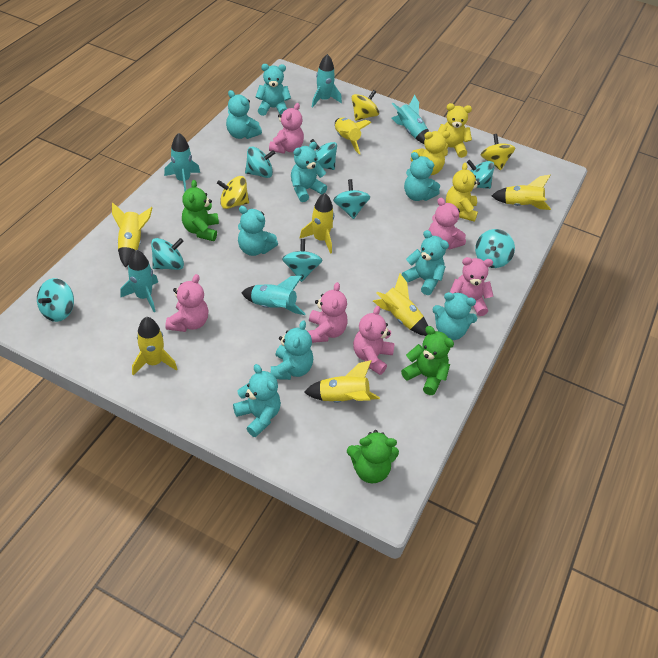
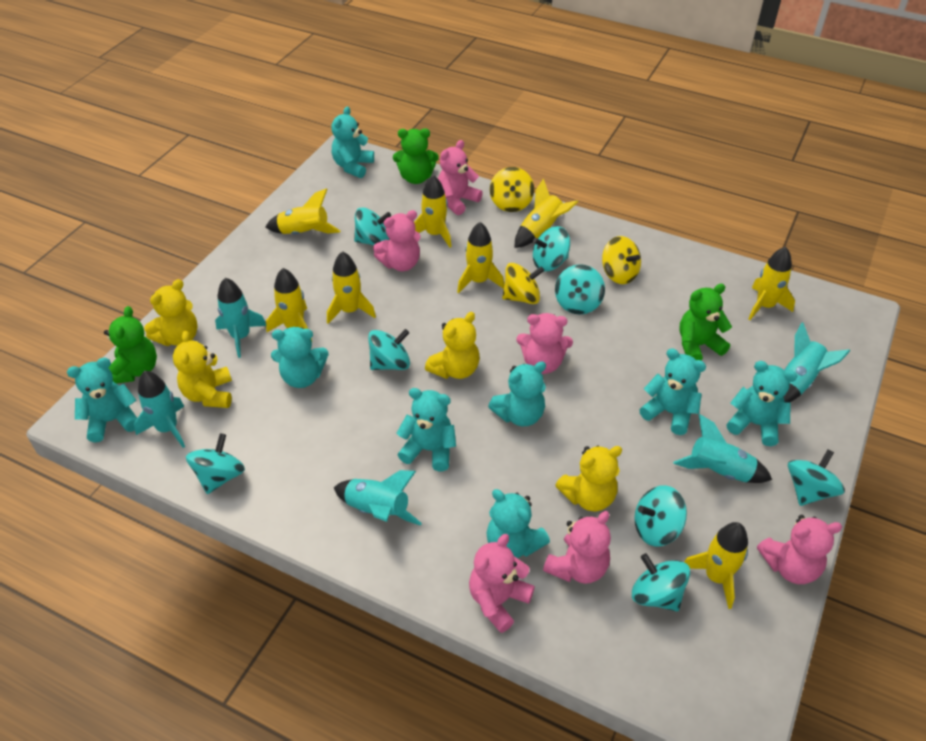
turquoise teddy bear: [226,90,262,139] [233,364,281,437] [238,206,278,256] [256,64,291,116] [271,320,313,380] [291,142,327,202] [402,230,449,295] [404,152,440,201] [433,292,477,340] = 9 -> [67,358,137,442] [271,327,328,388] [331,106,374,178] [396,388,456,471] [486,489,550,558] [488,361,546,426] [639,348,706,435] [726,361,797,446] = 8
yellow rocket: [112,203,152,268] [132,317,177,376] [300,193,334,254] [304,360,380,403] [335,117,372,154] [373,274,428,336] [492,175,551,210] = 7 -> [265,188,340,234] [266,268,312,341] [327,251,376,324] [414,175,452,248] [457,222,504,293] [515,179,578,248] [684,522,748,609] [749,247,795,320] = 8
yellow teddy bear: [411,131,450,175] [438,103,472,158] [446,163,480,222] = 3 -> [144,279,198,346] [173,331,232,408] [425,312,479,379] [555,445,622,511] = 4

